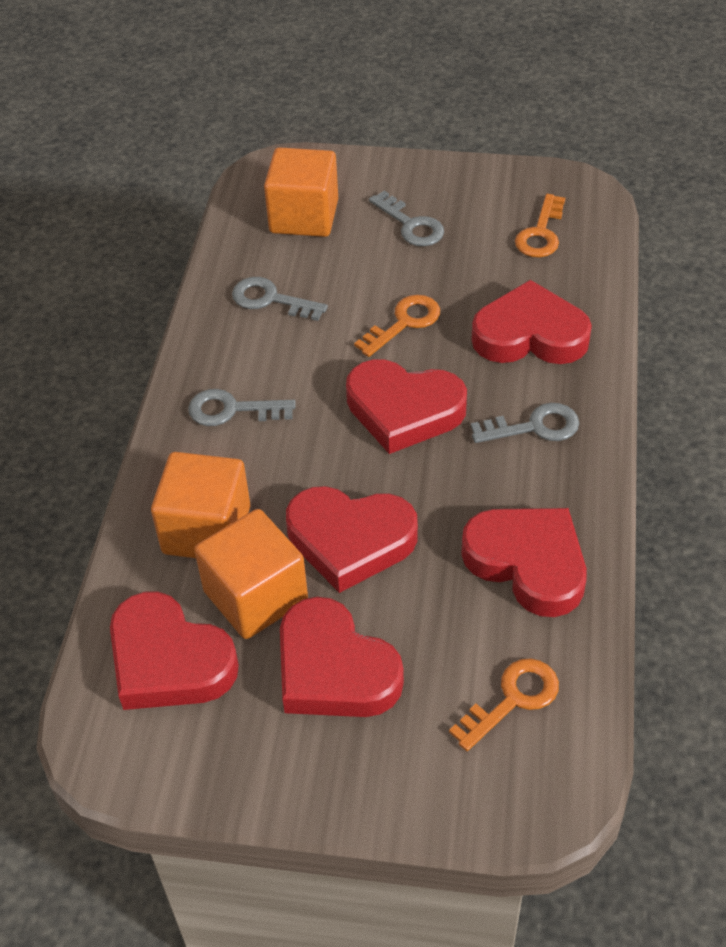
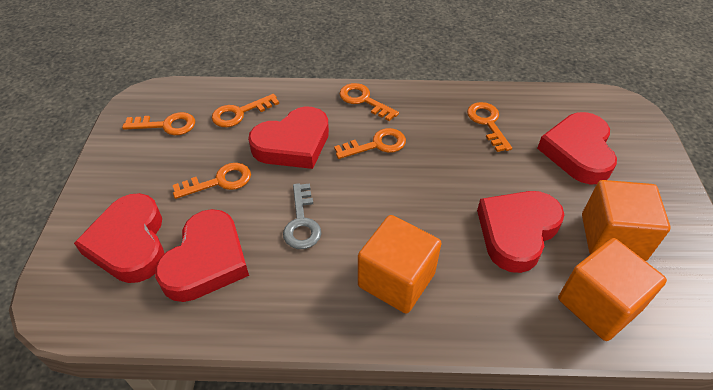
grey key: [188,389,296,426] [232,277,328,321] [369,191,444,246] [471,403,579,443] = 4 -> [283,183,321,249] = 1
orange key: [354,295,440,357] [449,658,559,751] [515,194,565,257] = 3 -> [122,112,195,135] [173,163,251,199] [212,94,279,127] [334,128,406,159] [340,83,399,121] [467,102,512,152] = 6
red heart: [110,592,239,710] [280,597,404,717] [286,486,418,593] [346,359,467,454] [461,508,587,617] [471,280,592,364] = 6 -> [74,193,165,283] [155,209,249,302] [248,107,329,169] [477,191,564,273] [537,112,617,184] = 5

